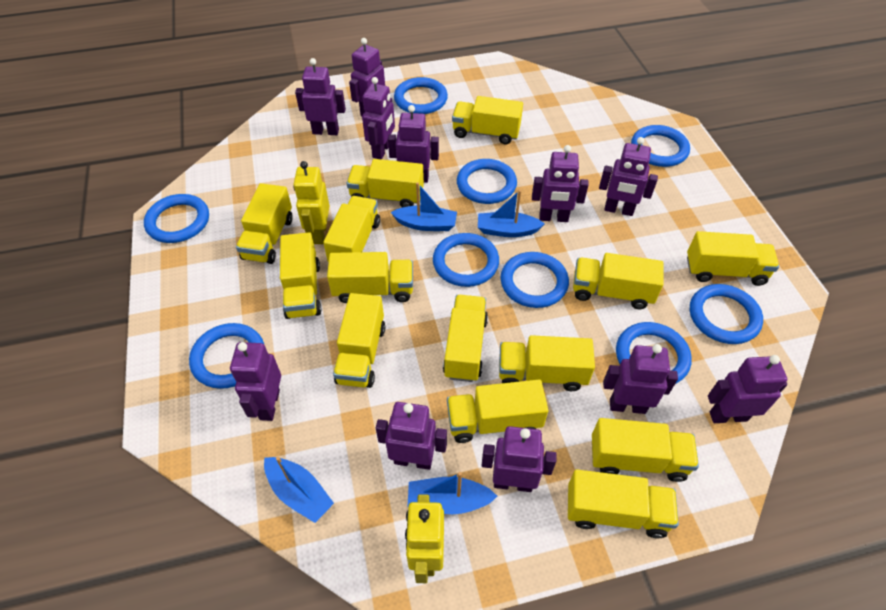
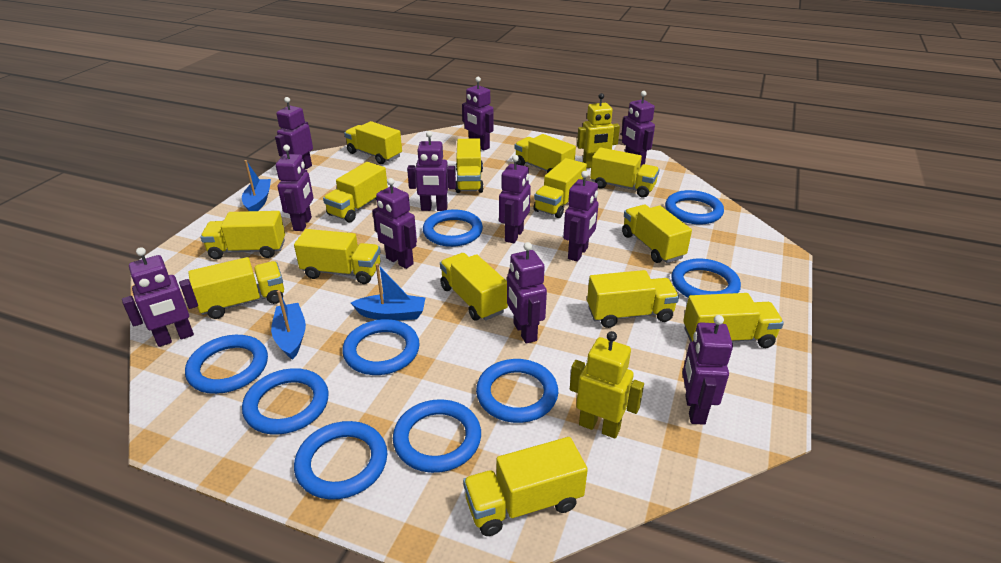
blue boat: [264,457,334,523] [391,182,457,231] [407,472,497,514] [478,190,545,237] = 4 -> [242,160,271,211] [271,290,306,360] [351,263,426,321] = 3

